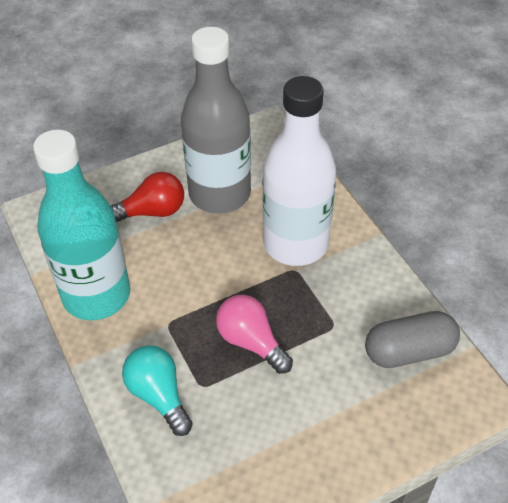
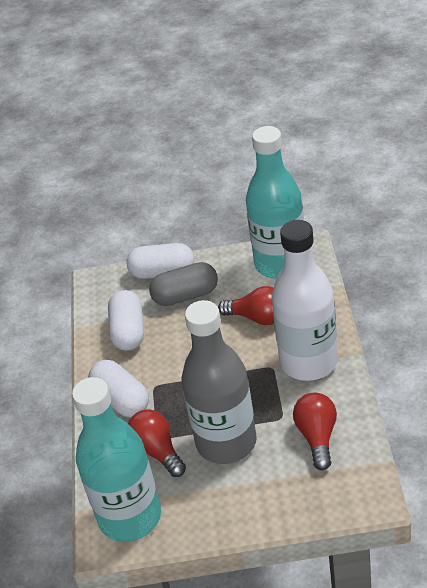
pink light bulb: [216,295,293,374] = 1 -> none = 0
red light bulb: [111,172,184,222] = 1 -> [128,409,186,477] [218,286,274,325] [293,393,337,470] = 3
turquoise bottle: [33,130,130,320] = 1 -> [72,377,161,542] [246,126,304,279] = 2
turquoise light bulb: [122,345,193,436] = 1 -> none = 0
white capsule: none = 0 -> [88,360,149,417] [108,290,144,351] [126,243,194,279] = 3

